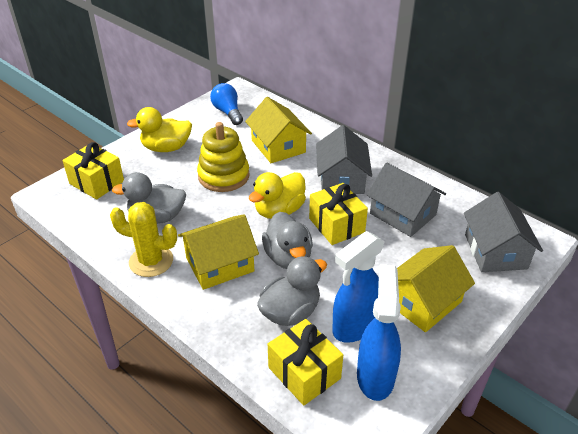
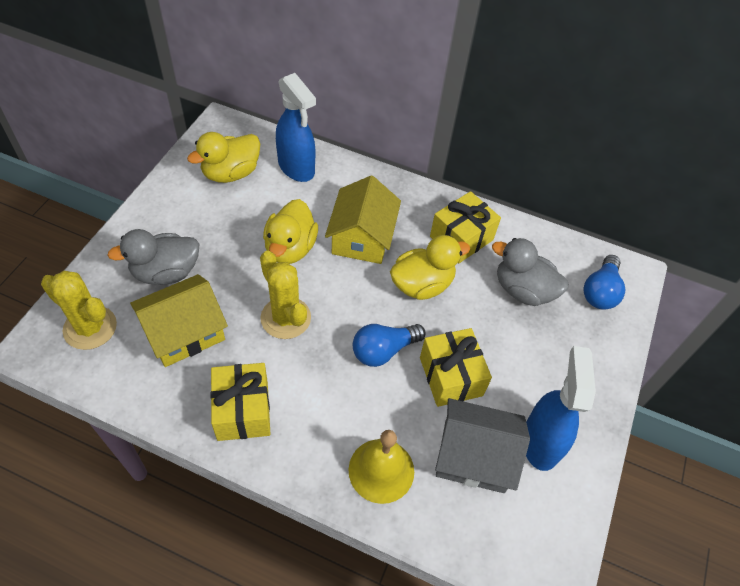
blue light bulb: [210,83,243,125] = 1 -> [353,324,426,367] [583,255,626,310] = 2
grey duck: [112,172,186,224] [257,256,327,326] [262,212,313,269] = 3 -> [107,229,199,285] [492,238,568,306] = 2
grey house: [316,125,372,194] [366,162,446,237] [464,192,543,272] = 3 -> [435,398,530,493] = 1
yellow bell: none = 0 -> [348,430,414,504] = 1
yellow cactus: [110,202,177,277] = 1 -> [41,271,117,350] [260,251,311,339] = 2
yellow duck: [127,107,192,152] [249,172,306,219] = 2 -> [187,132,260,183] [263,199,318,264] [390,235,470,300] = 3
yellow house: [178,214,259,290] [245,97,312,163] [397,245,475,332] = 3 -> [130,274,228,367] [325,175,401,264] = 2
yellow stacking toy: [197,122,250,192] = 1 -> none = 0

